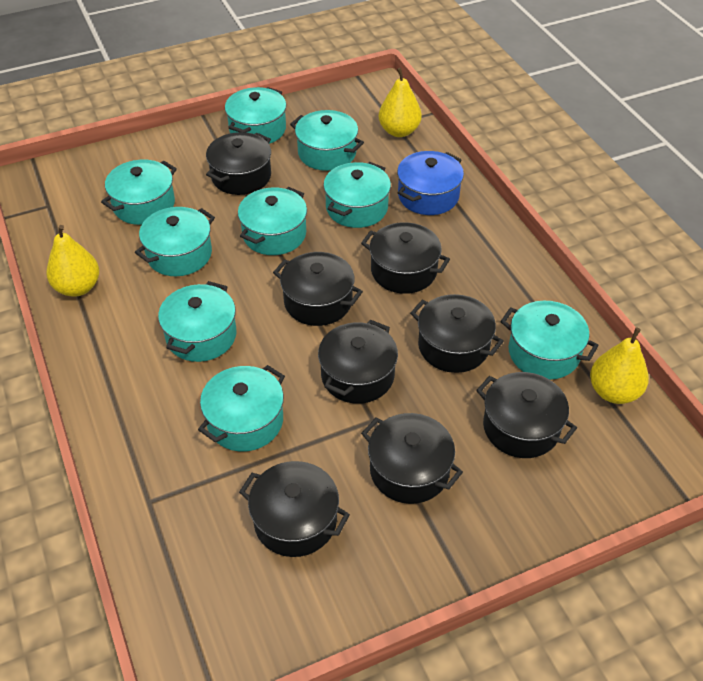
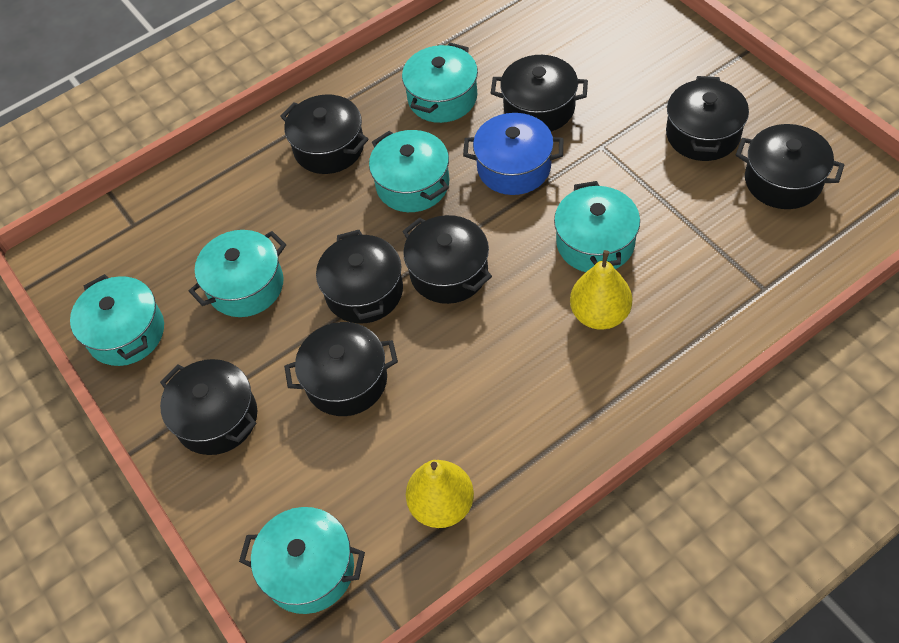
turquoise pot: [101,160,177,225] [135,207,215,276] [158,281,237,362] [198,365,285,452] [225,87,286,144] [238,187,307,255] [290,110,364,171] [323,162,391,228] [500,301,599,380] = 9 -> [70,274,164,366] [189,230,286,317] [239,507,365,614] [369,130,449,212] [402,43,478,123] [554,181,640,272] = 6
yellow pear: [46,225,99,297] [379,68,422,137] [590,328,649,404] = 3 -> [406,460,474,528] [570,250,633,330] = 2

